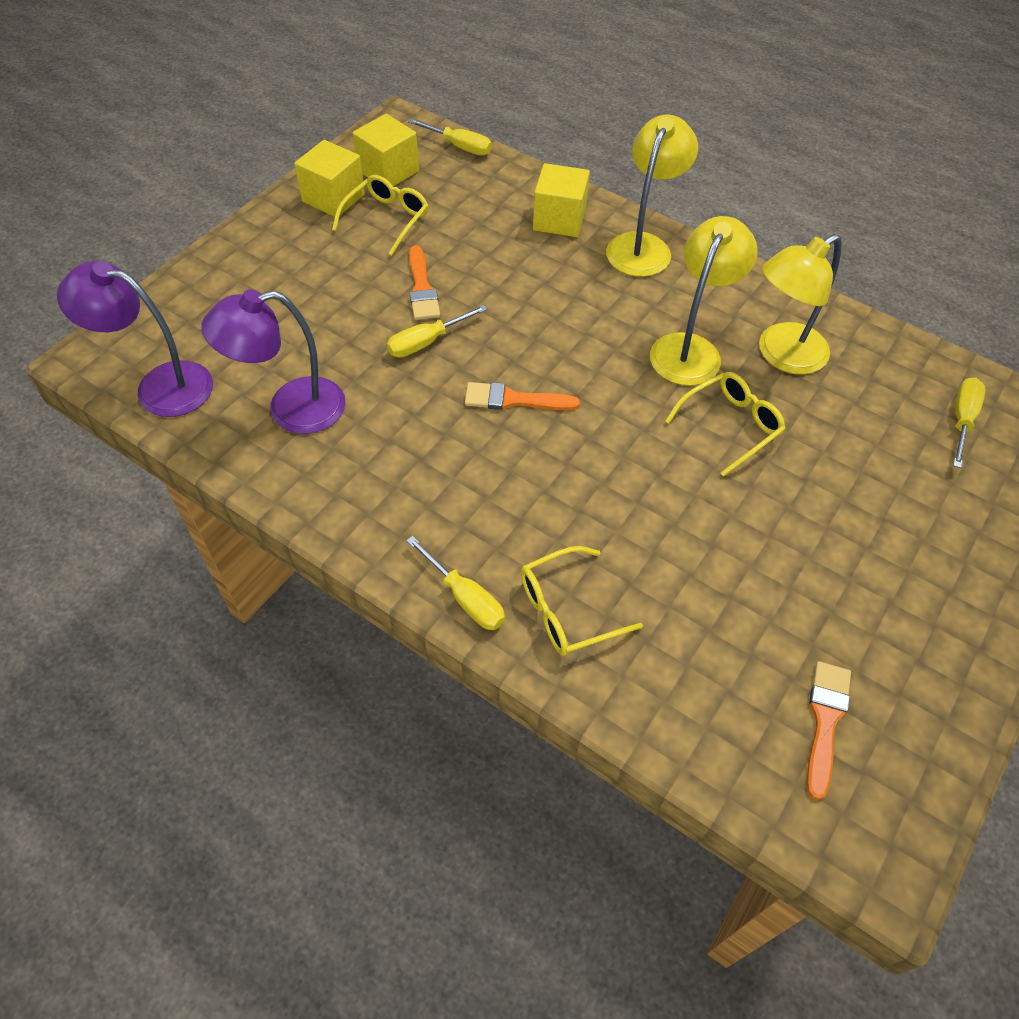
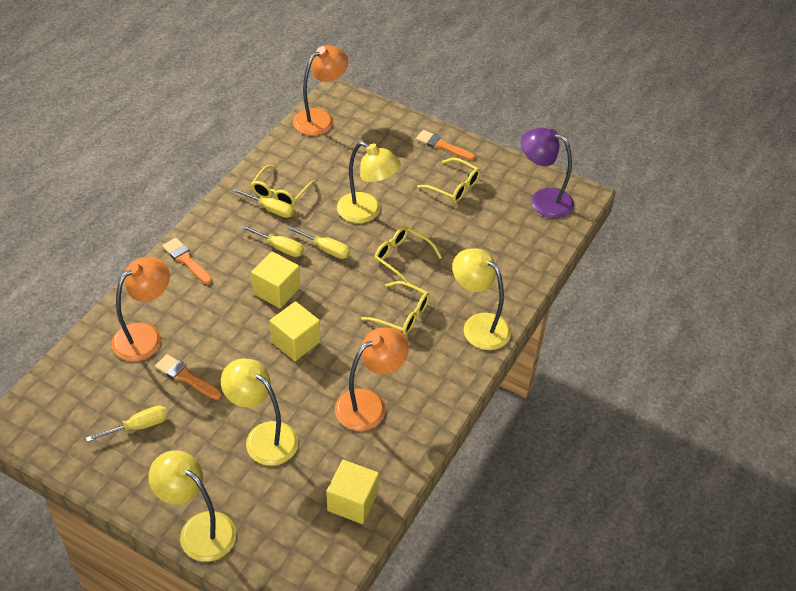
orange lamp: none = 0 -> [112,257,170,361] [293,45,348,136] [335,328,409,431] = 3
purple lamp: [57,261,213,417] [201,290,346,434] = 2 -> [521,128,574,218] = 1
yellow glasses: [332,175,429,255] [521,546,643,656] [665,372,786,477] = 3 -> [251,165,316,206] [361,281,430,335] [374,226,442,284] [417,158,480,203] = 4
yellow lamp: [606,114,698,277] [650,216,758,386] [759,234,842,375] = 3 -> [148,450,236,562] [221,359,298,466] [337,142,401,223] [452,248,511,350] = 4

